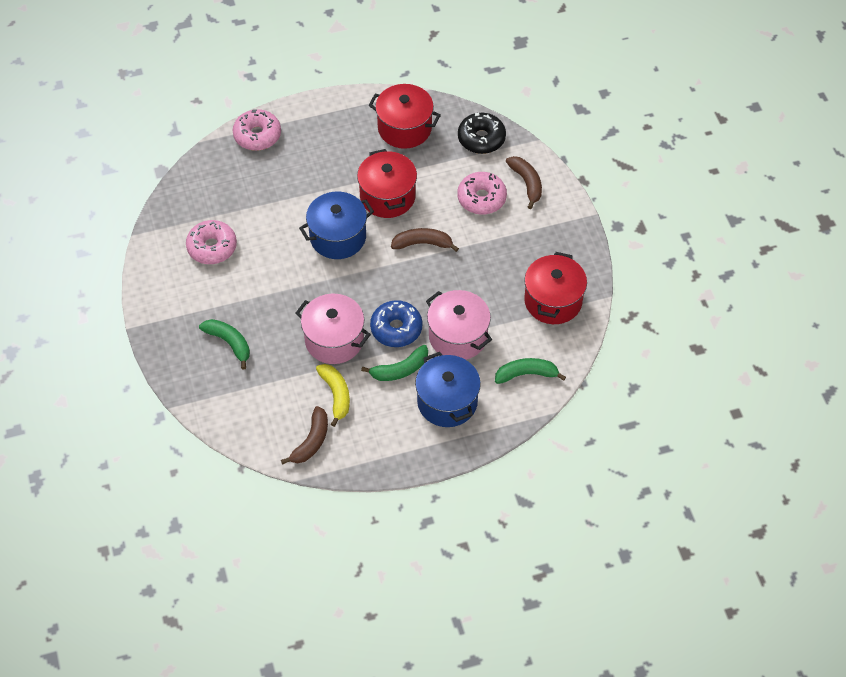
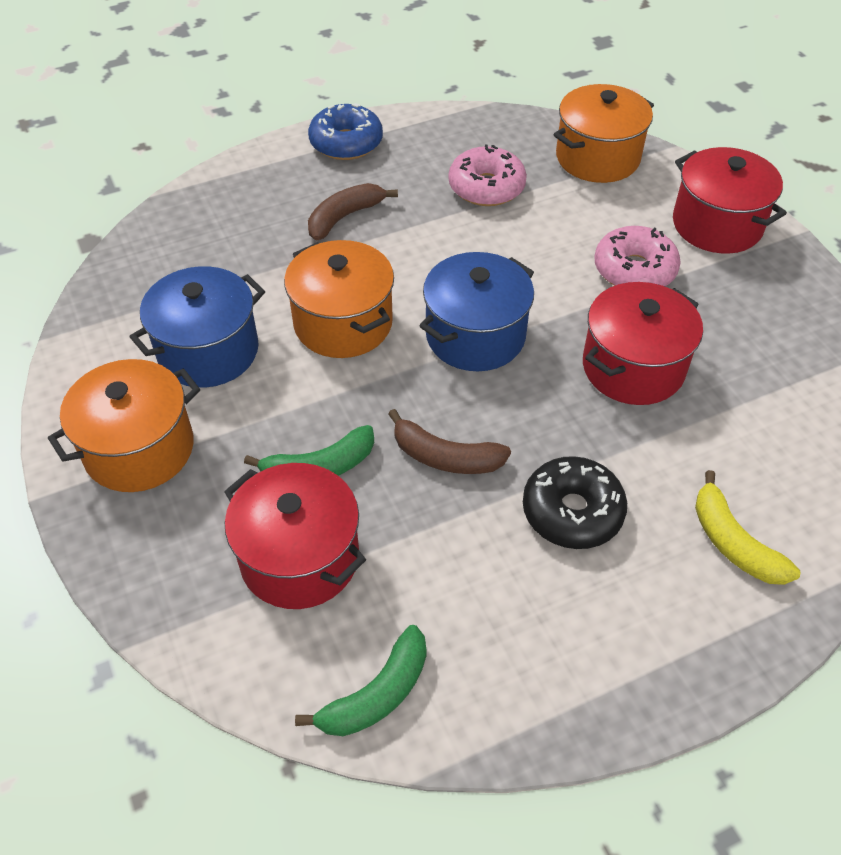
brown banana: [281,406,328,465] [391,228,459,252] [506,156,542,209] = 3 -> [308,183,398,241] [388,409,511,474] = 2
green banana: [199,319,250,369] [361,345,428,381] [495,358,566,384] = 3 -> [244,425,374,476] [295,625,426,736] = 2
orange pot: none = 0 -> [48,359,200,492] [284,240,394,358] [553,84,654,183] = 3
pink donut: [186,220,237,264] [233,109,281,151] [457,172,507,215] = 3 -> [448,144,527,206] [594,226,681,286] = 2
pink pot: [296,294,371,364] [426,290,492,360] = 2 -> none = 0

